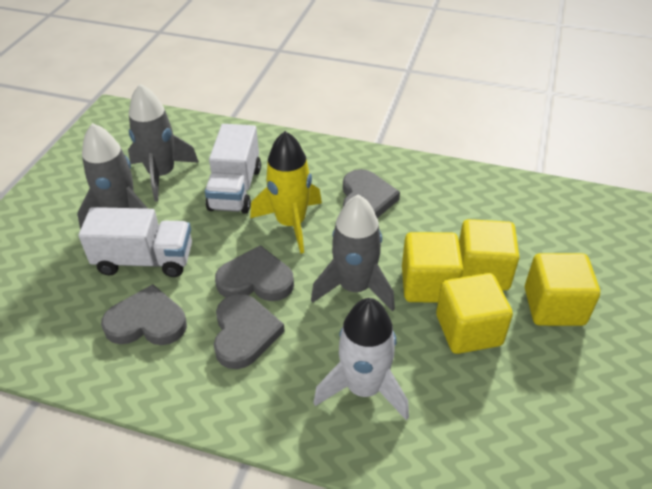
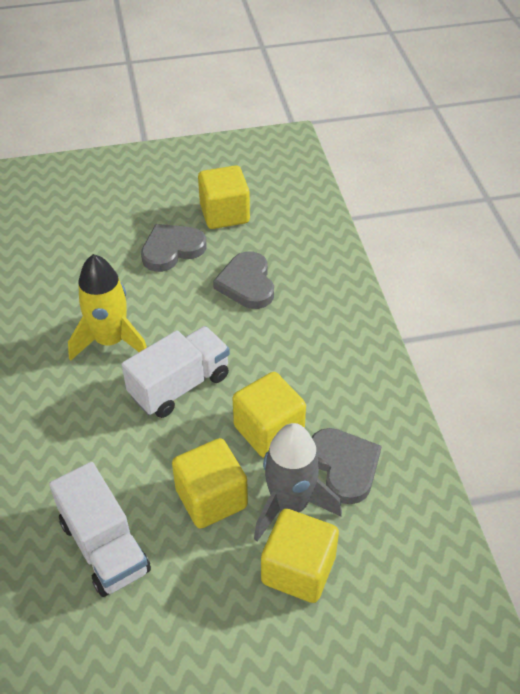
grey heart: [101,284,187,345] [213,294,285,369] [215,245,294,301] [343,169,400,218] = 4 -> [141,224,207,272] [213,251,274,309] [312,428,382,504] = 3
grey rocket: [77,123,148,230] [128,84,199,202] [311,195,395,311] = 3 -> [254,423,342,541] = 1
white rocket: [313,298,409,420] = 1 -> none = 0

